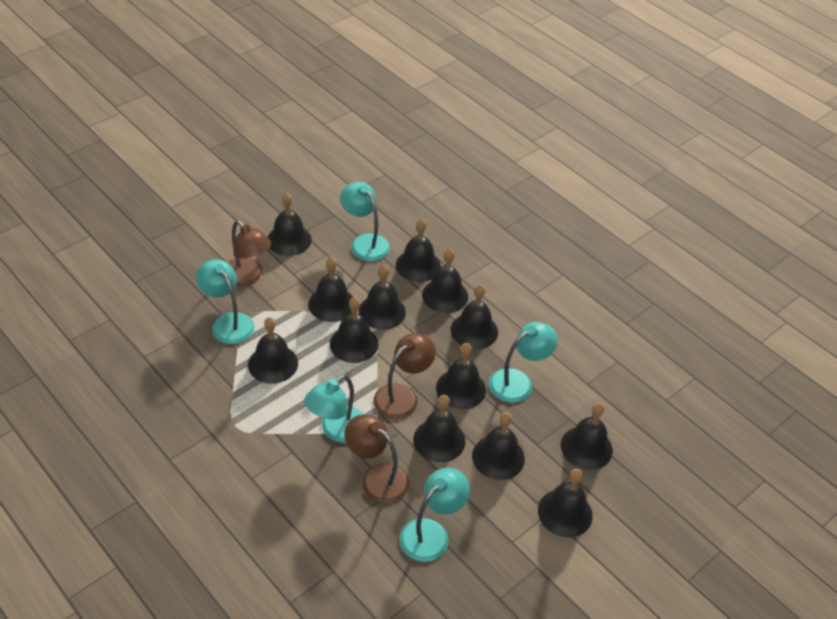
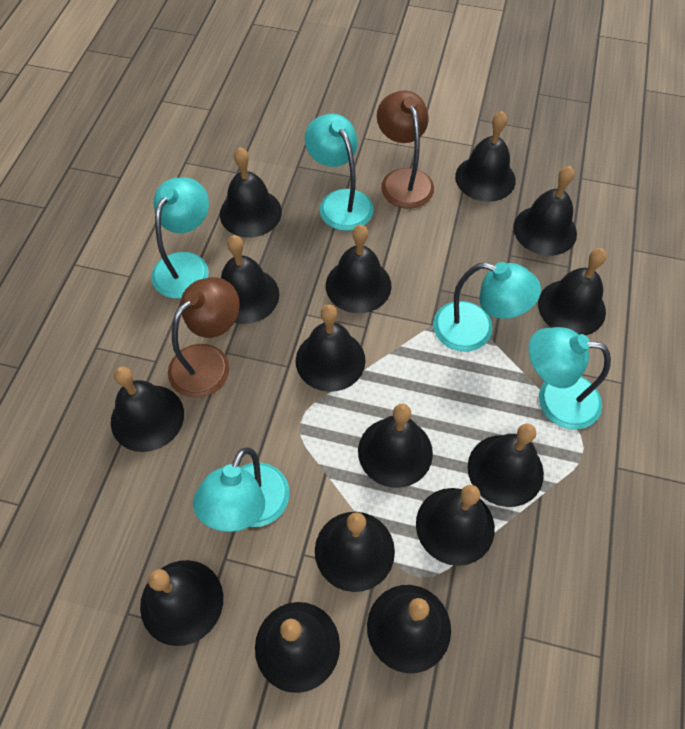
black bell: [248,317,298,384] [268,192,312,256] [308,257,353,322] [330,297,378,363] [359,265,406,330] [396,219,441,282] [413,395,465,462] [422,249,468,313] [436,343,486,409] [451,284,498,349] [472,412,525,480] [538,469,593,537] [561,403,613,470] = 13 -> [111,367,184,452] [140,560,223,646] [220,147,282,238] [221,235,279,324] [255,602,340,693] [296,304,366,392] [315,512,395,592] [326,225,391,313] [358,404,433,488] [367,585,451,673] [416,485,495,566] [455,111,516,202] [467,424,544,507] [513,166,577,256] [538,248,607,335] = 15
brown lamp: [227,220,271,286] [344,415,409,504] [373,333,436,419] = 3 -> [168,277,240,398] [377,90,434,209] = 2

